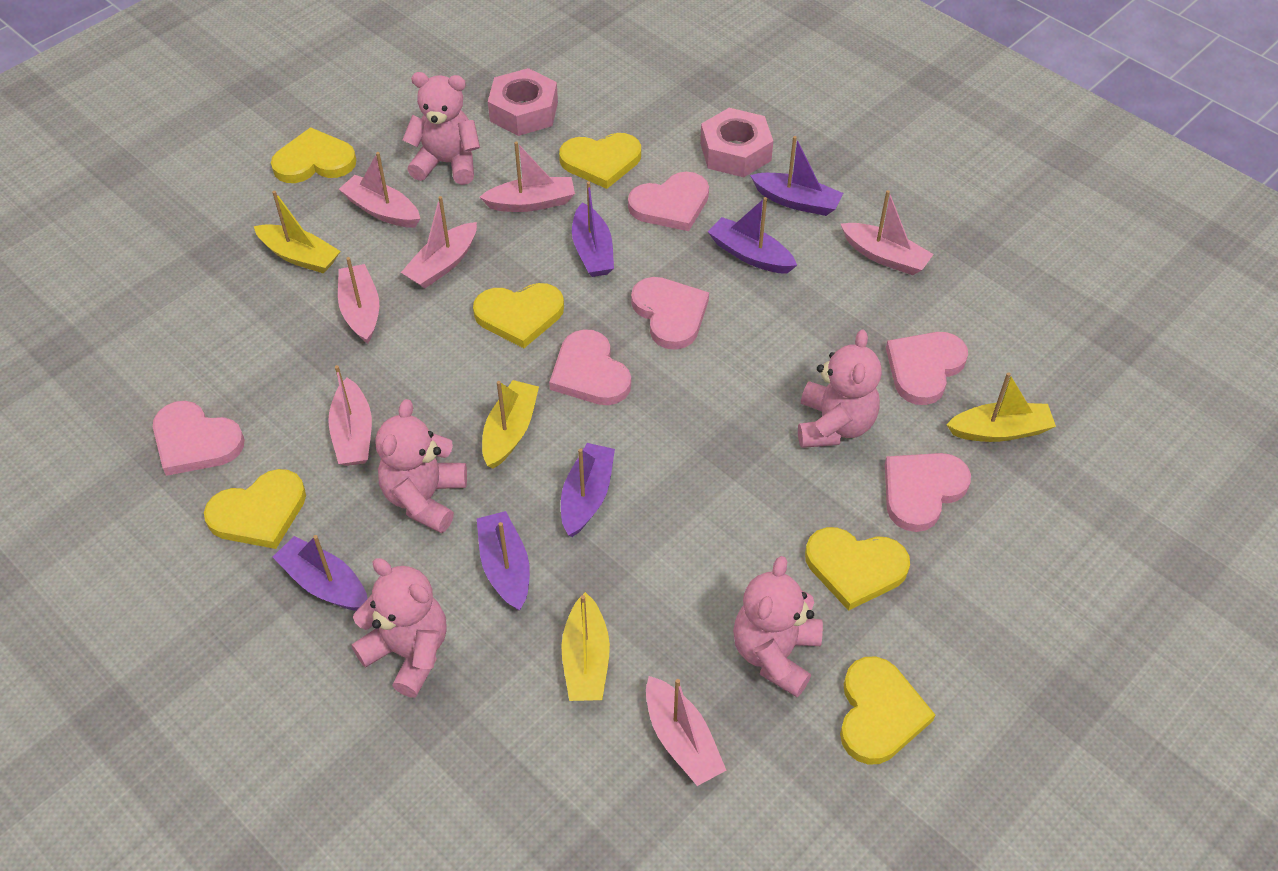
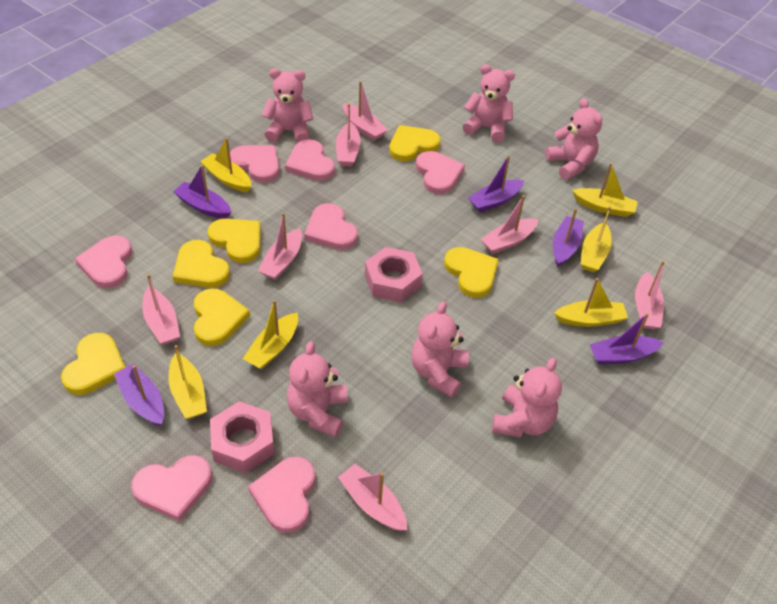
pink heart: [153,401,245,476] [549,329,631,405] [628,172,709,231] [631,277,709,350] [885,453,971,532] [886,332,968,405] = 6 -> [75,235,132,288] [131,455,212,521] [230,145,280,183] [248,457,315,533] [285,139,335,181] [304,203,358,250] [416,151,465,194] = 7
pink teddy bear: [351,558,447,698] [375,399,467,533] [402,72,480,185] [733,556,823,697] [798,330,882,448] = 5 -> [262,69,313,143] [287,341,348,438] [411,301,469,398] [463,64,515,142] [492,358,562,437] [545,98,602,180] = 6
purple boat: [273,535,368,611] [477,511,530,611] [561,443,615,537] [572,181,614,277] [708,197,797,274] [750,136,843,216] = 6 -> [114,364,164,426] [173,165,231,219] [468,155,524,212] [553,208,584,267] [589,313,664,364] = 5
yellow boat: [254,191,341,273] [482,380,539,469] [561,592,610,701] [946,372,1056,442] = 4 -> [169,345,207,419] [200,138,252,192] [243,300,298,369] [554,278,628,327] [572,163,638,217] [580,206,612,272] = 6

